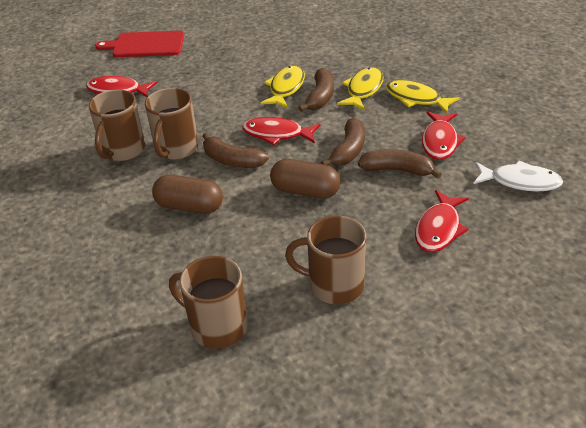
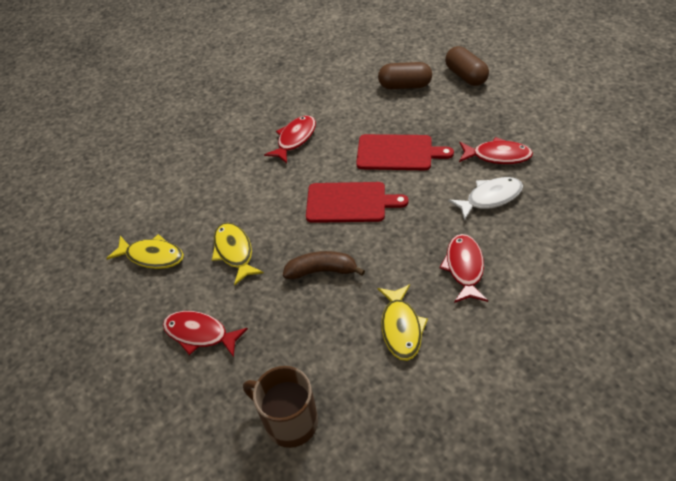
brown banana: [203,133,269,168] [298,68,334,112] [321,118,365,166] [358,149,442,179] = 4 -> [283,251,365,279] = 1
brown mug: [89,90,145,161] [145,88,198,160] [169,256,248,349] [285,216,366,304] = 4 -> [243,366,318,448] = 1
red cutting board: [95,31,184,57] = 1 -> [306,182,409,223] [356,134,454,170] = 2

